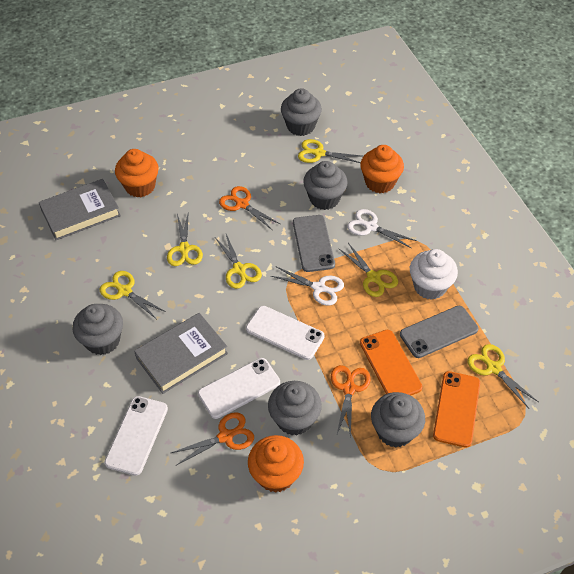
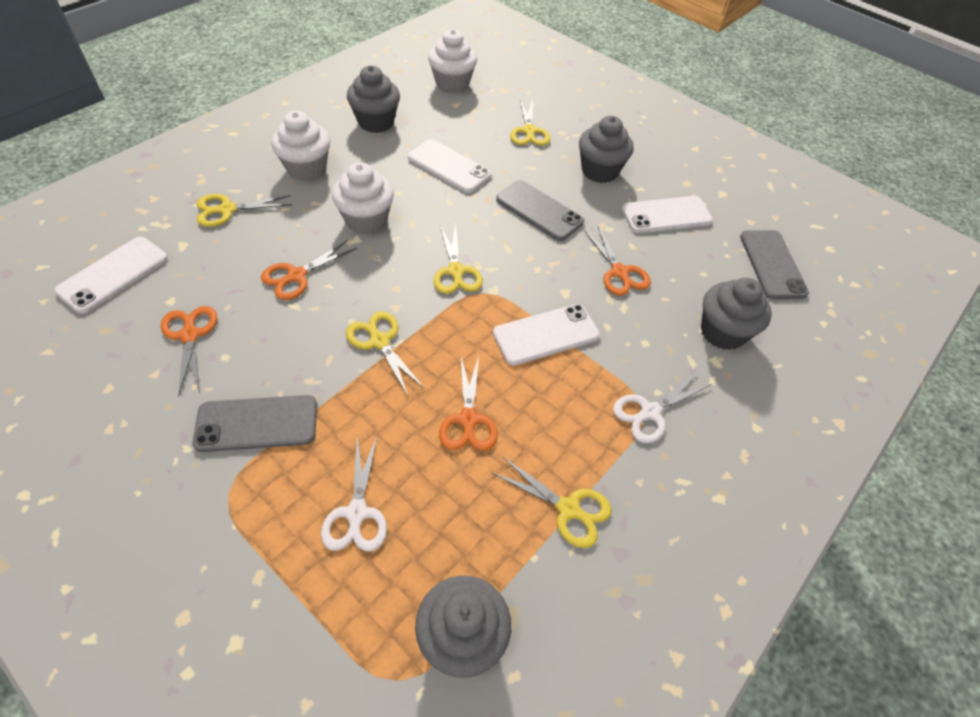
grey book: [39,179,121,240] [134,313,228,394] = 2 -> none = 0
grey cupcake: [72,304,123,355] [268,381,322,436] [281,88,322,136] [303,161,348,210] [371,392,425,448] = 5 -> [347,65,400,133] [415,575,511,678] [579,116,634,183] [701,278,772,350] = 4
grey phone: [293,215,335,272] [400,306,478,358] = 2 -> [192,395,317,452] [496,180,584,241] [740,230,809,299] = 3
orange cupcake: [115,149,159,197] [248,435,304,493] [360,145,404,193] = 3 -> none = 0
orange phone: [360,330,423,396] [433,371,480,448] = 2 -> none = 0
orange scissors: [171,412,254,465] [219,186,280,230] [331,365,370,438] = 3 -> [161,306,217,397] [261,240,357,300] [439,356,498,451] [584,226,651,296] = 4
white cupcake: [410,249,458,300] = 1 -> [271,111,330,181] [332,162,394,234] [428,29,477,94] = 3
white phone: [105,396,168,476] [198,358,280,419] [246,306,325,360] = 3 -> [54,237,168,314] [408,139,491,193] [493,304,600,366] [622,196,713,233] = 4
yellow scissors: [100,271,166,319] [167,211,203,266] [216,234,262,289] [298,139,361,163] [338,243,398,297] [467,344,538,408] = 6 -> [197,194,292,227] [346,311,425,396] [433,223,483,294] [492,456,611,548] [510,99,550,146] = 5

